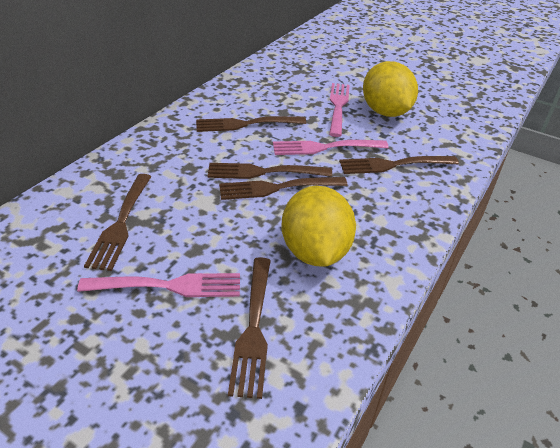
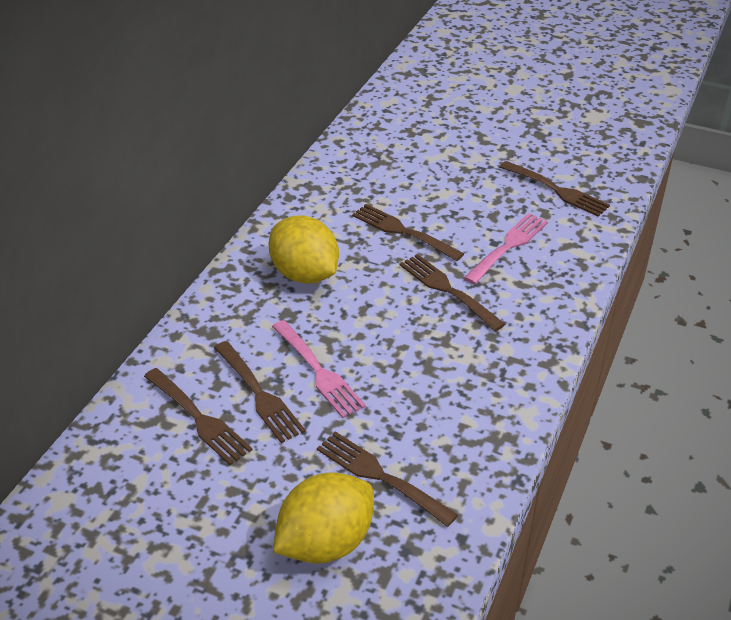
pink fork: [77,273,240,297] [273,140,389,155] [329,83,350,137] = 3 -> [272,320,366,418] [464,213,548,284] = 2

